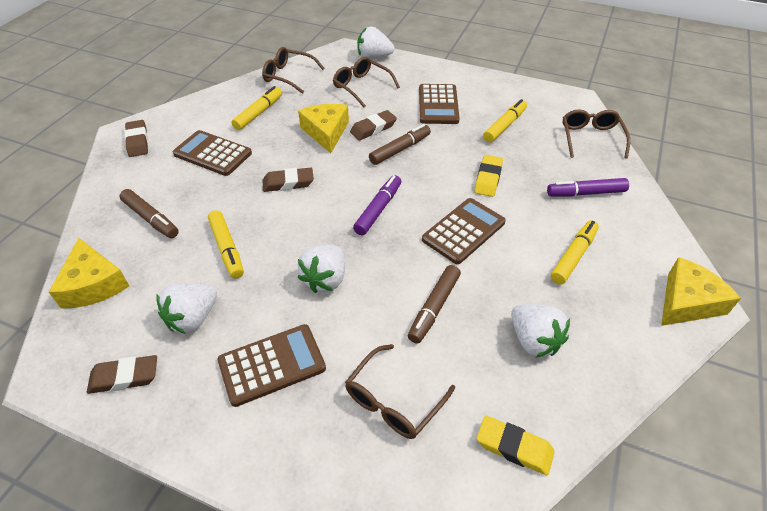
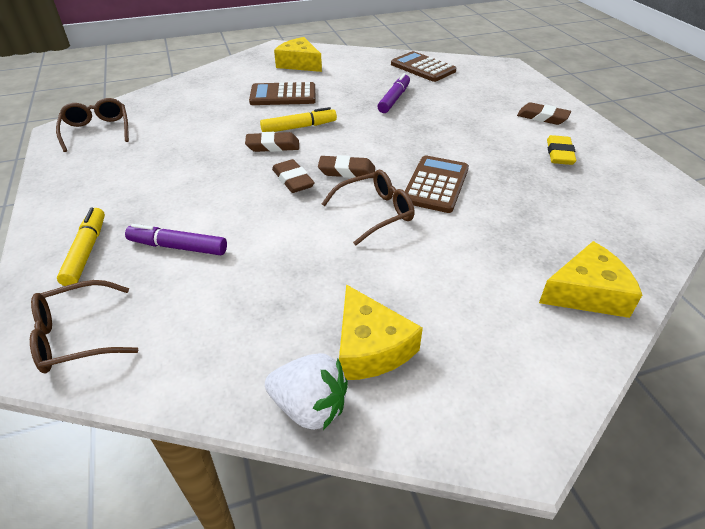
brown calculator: [173,130,252,176] [218,324,326,407] [419,84,460,124] [422,198,506,264] = 4 -> [249,82,315,105] [391,51,456,82] [405,156,469,213] = 3
brown glasses: [262,47,325,94] [333,57,400,108] [345,344,455,439] [563,109,630,159] = 4 -> [30,280,139,373] [56,98,129,152] [322,170,414,246] = 3
brown marker: [120,189,179,238] [369,124,431,165] [408,265,461,344] = 3 -> none = 0
white strawberry: [156,283,217,334] [297,245,345,293] [357,26,394,60] [511,304,570,358] = 4 -> [265,353,348,430] = 1
yellow eraser: [475,155,503,197] [477,416,555,475] = 2 -> [547,135,576,165] = 1
yellow marker: [208,210,244,278] [231,86,282,130] [483,99,527,142] [551,220,599,284] = 4 -> [57,208,105,286] [260,107,337,132] = 2

